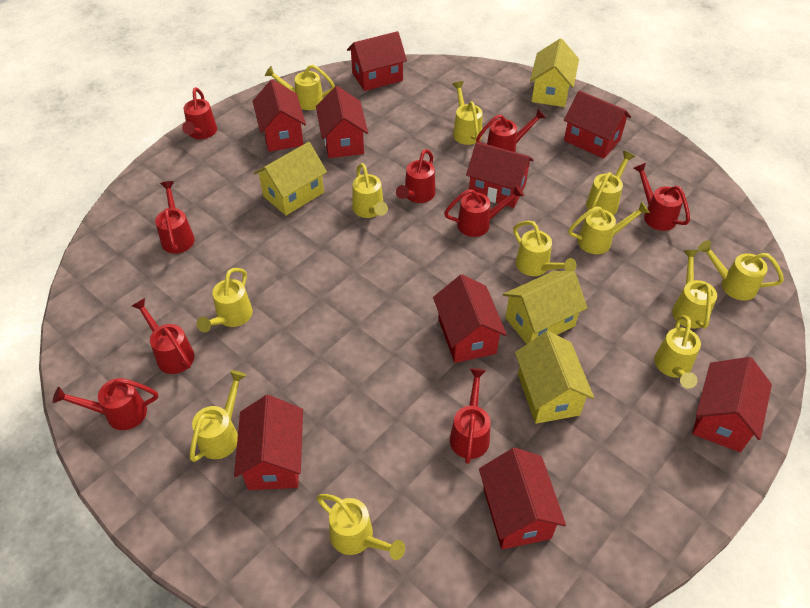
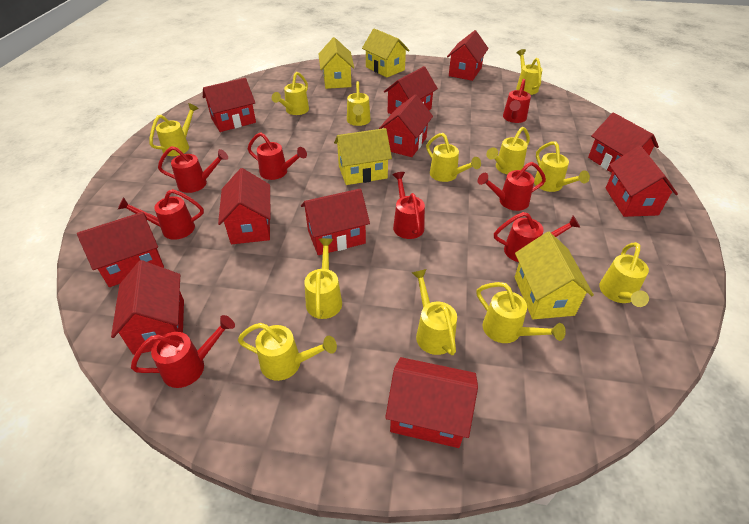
red house: [234,395,303,490] [253,79,306,152] [316,86,368,158] [347,31,407,91] [433,274,507,363] [466,142,534,208] [479,448,566,550] [564,90,631,159] [692,357,772,452] = 9 -> [77,212,164,287] [111,260,184,355] [203,78,256,132] [218,168,271,244] [301,189,370,255] [379,94,433,157] [384,66,438,114] [385,357,478,448] [447,30,489,81] [588,112,659,173] [606,145,678,217] = 11
red watering can: [53,378,158,430] [132,298,194,374] [155,181,195,254] [182,87,217,139] [396,149,436,203] [444,185,524,237] [450,368,491,464] [476,109,546,152] [633,163,690,231] = 9 -> [118,189,204,240] [131,315,235,388] [158,146,228,193] [247,132,307,180] [392,172,425,239] [478,162,546,211] [494,212,580,262] [503,79,531,123] = 8

